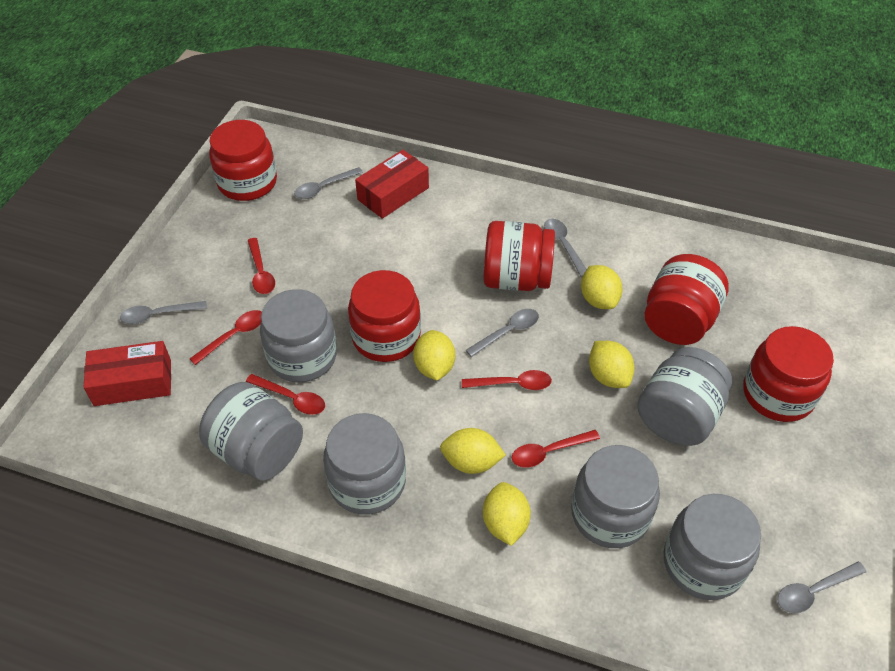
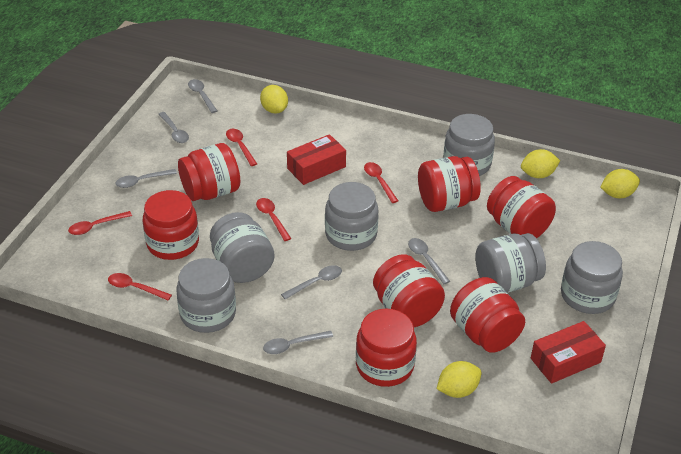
grey spoon: [120,301,207,324] [294,167,363,199] [466,309,539,357] [544,219,587,277] [778,561,866,613] = 5 -> [116,169,177,188] [159,112,189,143] [188,79,217,113] [263,331,333,354] [281,265,342,299] [408,238,450,284] = 6
red jar: [209,120,277,201] [348,270,421,362] [484,221,555,291] [645,254,729,345] [743,326,834,422] = 5 -> [143,190,199,260] [178,143,240,201] [356,309,417,387] [373,254,445,327] [418,156,481,212] [450,277,525,353] [487,176,556,238] = 7
yellow lemon: [413,330,455,380] [440,428,506,474] [483,482,531,546] [581,265,623,309] [589,341,635,388] = 5 -> [260,85,288,114] [437,361,482,398] [521,149,560,178] [600,169,640,198] = 4

